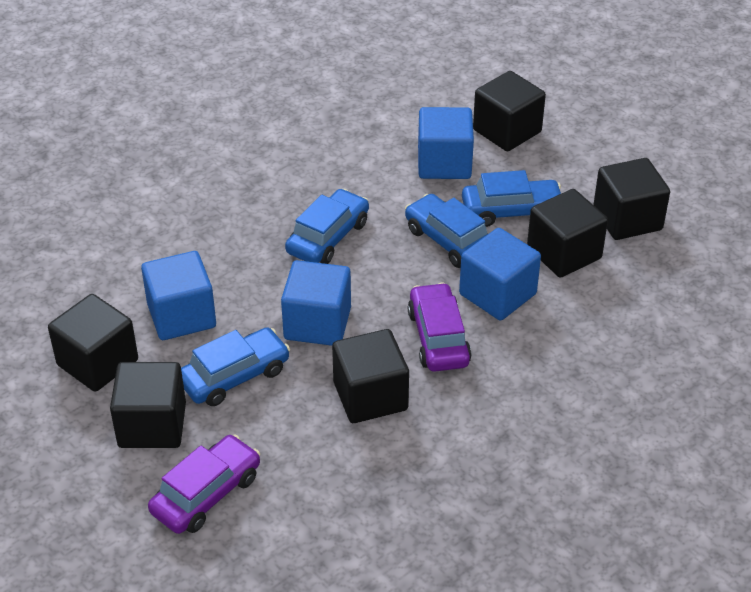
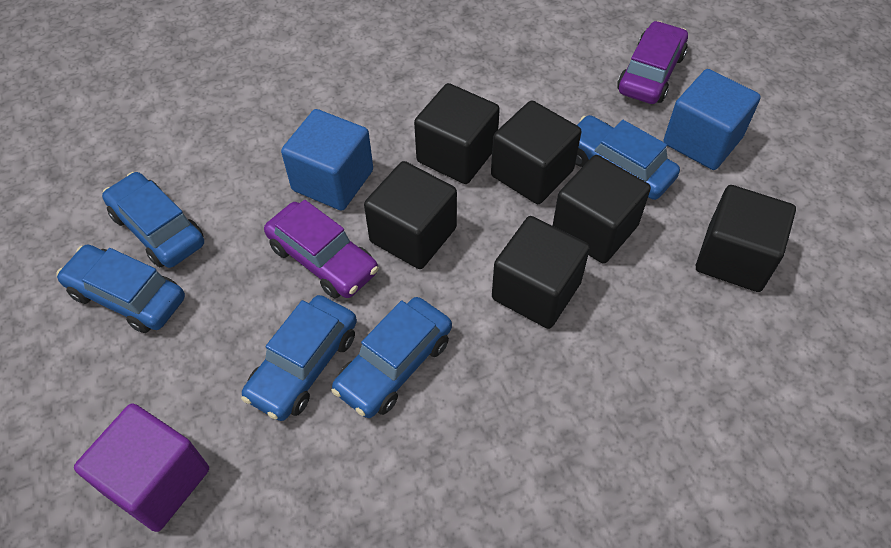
blue car: [181,327,290,406] [285,189,369,264] [405,194,488,268] [462,170,561,227] = 4 -> [56,244,185,333] [102,172,204,268] [241,295,357,421] [331,297,452,418] [575,115,680,200] = 5
blue cube: [141,251,216,340] [281,260,351,346] [418,107,474,179] [459,228,541,321] = 4 -> [281,109,373,211] [663,69,761,170] = 2
purple cube: none = 0 -> [74,403,209,532] = 1

